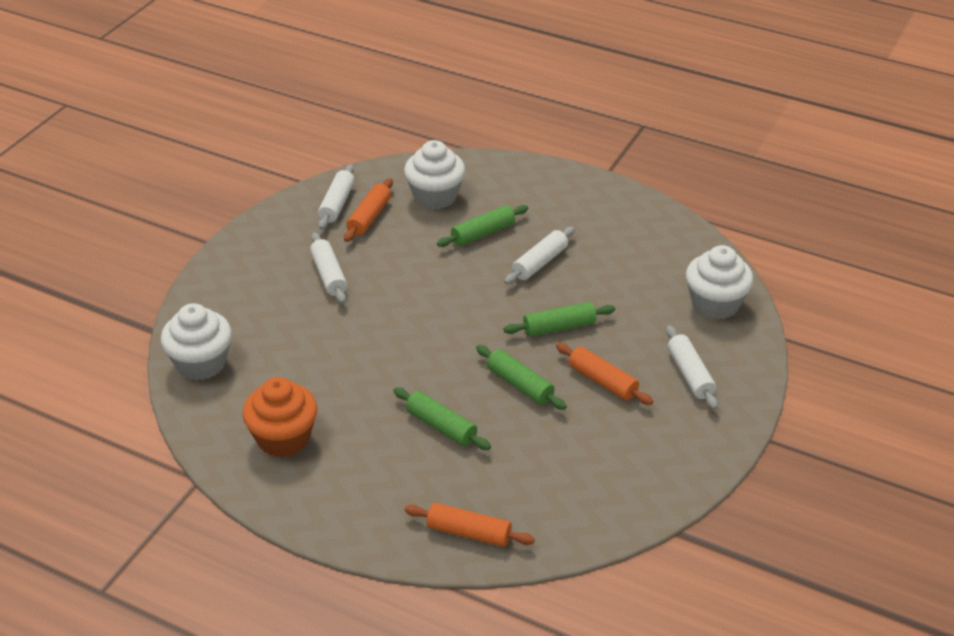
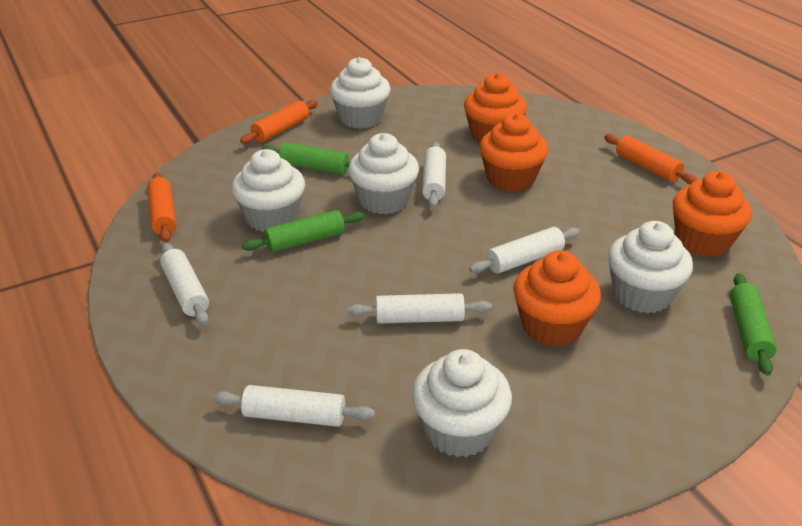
green rolling pin: [393,387,491,450] [437,205,528,247] [476,345,567,410] [504,302,615,337] = 4 -> [242,210,364,252] [262,142,350,174] [730,273,777,375] = 3
orange cupcake: [242,377,317,457] = 1 -> [464,73,527,144] [480,113,548,192] [513,250,601,347] [673,171,752,257] = 4
white cupcake: [161,303,232,381] [404,140,465,209] [686,245,754,320] = 3 -> [232,149,305,232] [330,57,391,129] [348,133,419,214] [412,349,512,457] [608,221,693,314] = 5
white rolling pin: [310,233,347,304] [318,164,355,230] [504,227,575,285] [666,326,718,410] = 4 -> [160,243,209,325] [213,385,375,427] [348,293,492,324] [422,142,446,208] [469,227,580,274] = 5

